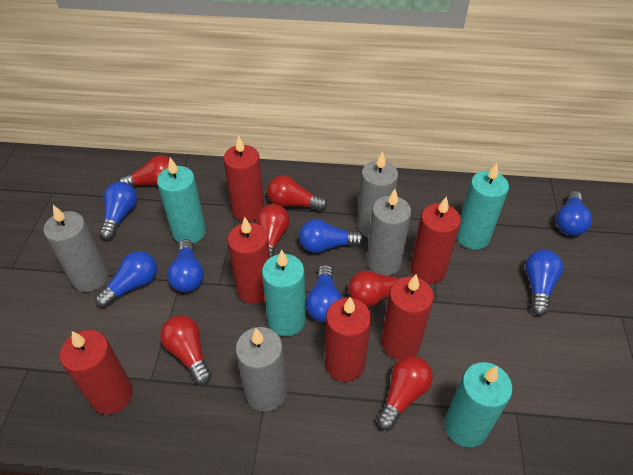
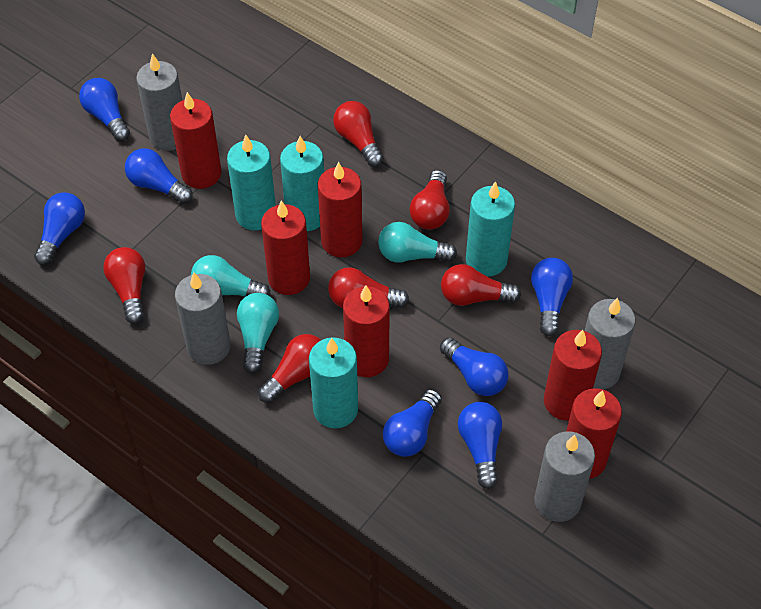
turquoise light bulb: none = 0 -> [191,255,271,297] [237,293,279,373] [378,222,457,263] = 3

